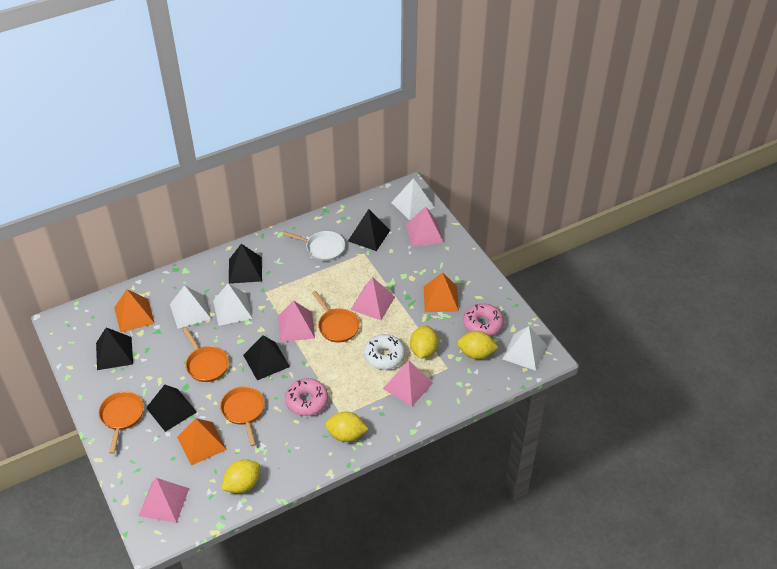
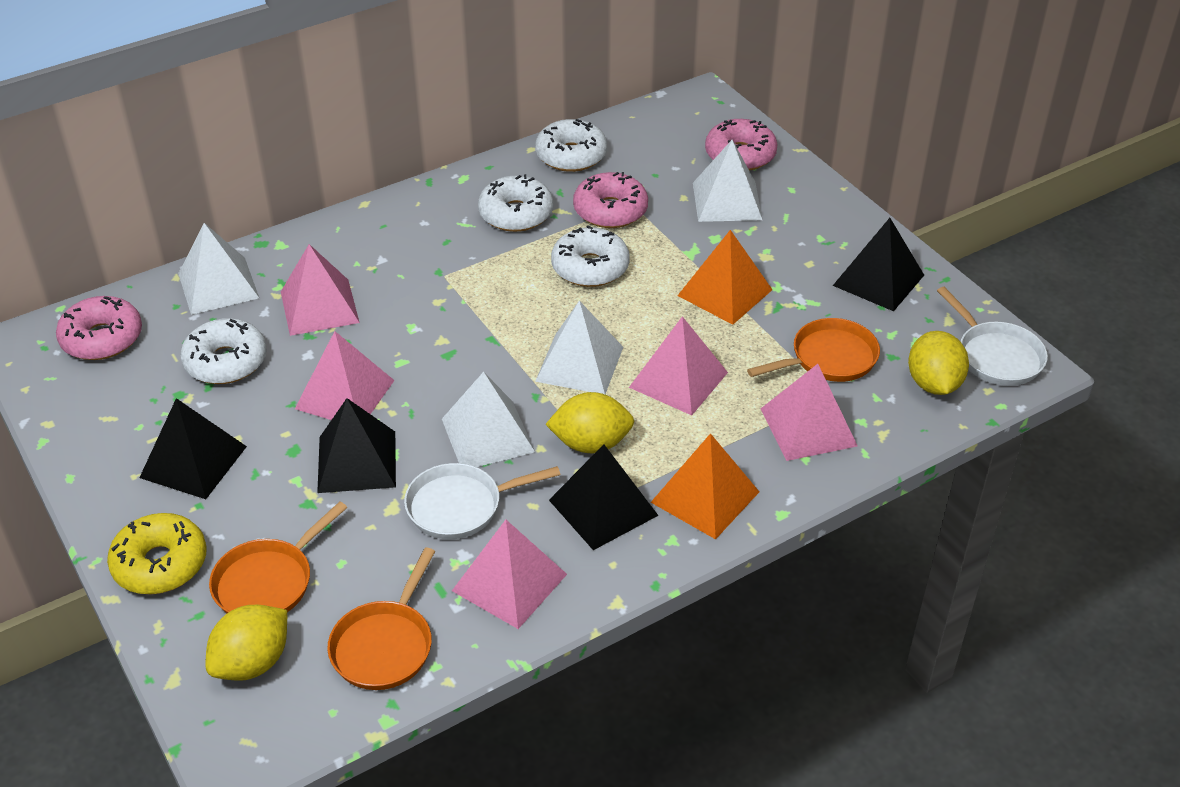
black pyramid: [96,327,133,370] [146,385,197,432] [229,244,262,284] [243,335,290,380] [348,209,390,251] = 5 -> [139,398,247,499] [317,398,396,493] [549,444,659,550] [833,218,924,311] = 4
orange pan: [99,391,144,454] [183,327,229,382] [220,386,265,446] [312,291,360,343] = 4 -> [209,502,348,613] [327,548,435,690] [747,318,880,382] = 3
orange pyramid: [114,289,155,333] [177,418,227,465] [424,272,459,312] = 3 -> [651,433,759,539] [677,230,772,325] = 2
pink donut: [285,378,328,416] [463,303,504,337] = 2 -> [56,296,142,360] [573,172,648,228] [705,119,778,171] = 3
white donut: [364,334,405,370] = 1 -> [180,318,267,384] [478,174,553,232] [535,119,607,172] [551,225,630,287] = 4
white pan: [283,231,345,261] = 1 -> [404,463,561,539] [937,287,1048,386] = 2
yellow donut: none = 0 -> [107,513,207,594] = 1
yellow lemon: [222,460,260,493] [325,412,368,442] [410,326,438,359] [457,331,499,359] = 4 -> [205,605,287,681] [545,392,634,453] [908,331,969,395] = 3

